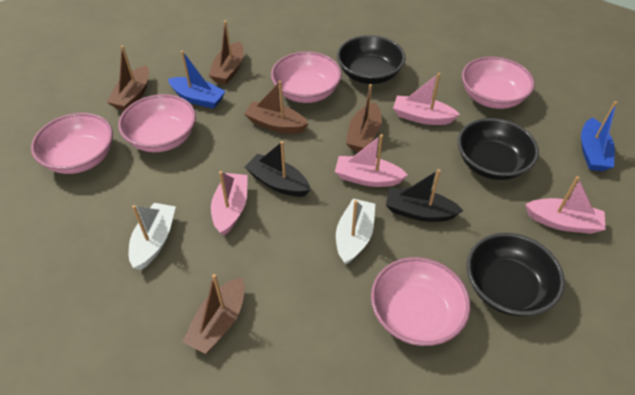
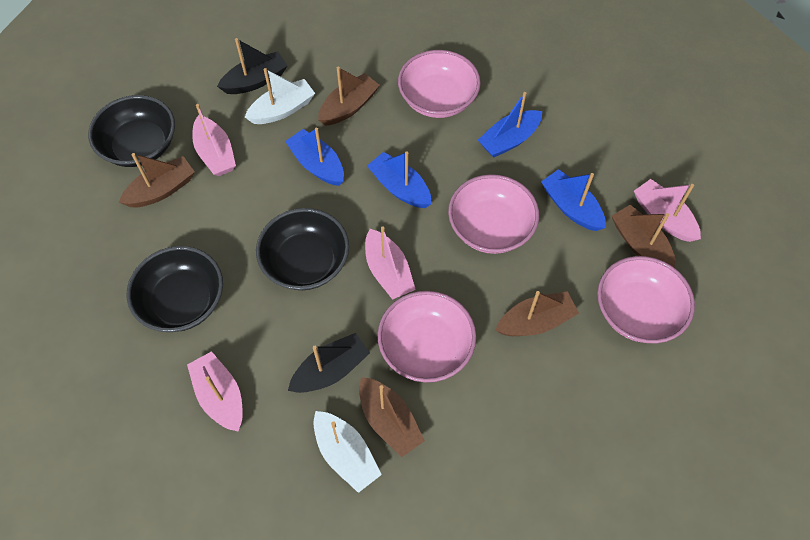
blue boat: [168,50,226,109] [581,101,617,171] = 2 -> [285,128,344,186] [367,151,431,208] [478,92,542,158] [541,169,606,231] = 4
pink bowl: [31,113,113,174] [118,94,196,152] [271,52,342,103] [371,257,470,346] [462,57,535,109] = 5 -> [378,291,476,382] [398,50,481,118] [448,174,539,254] [597,256,695,343] = 4

